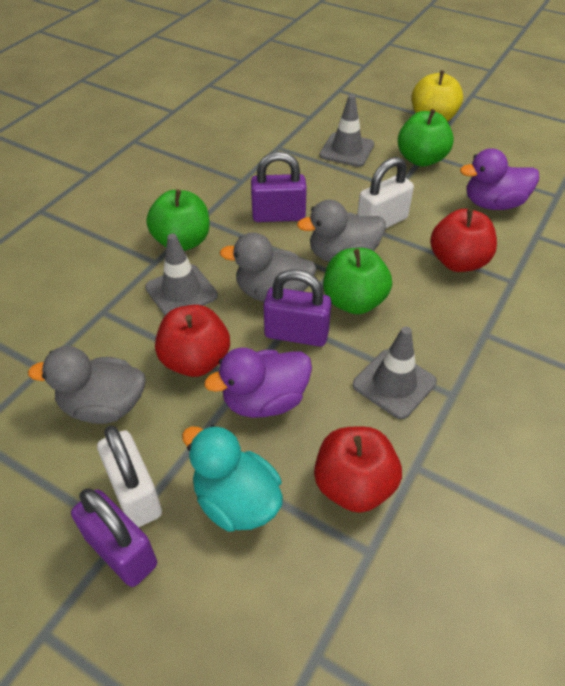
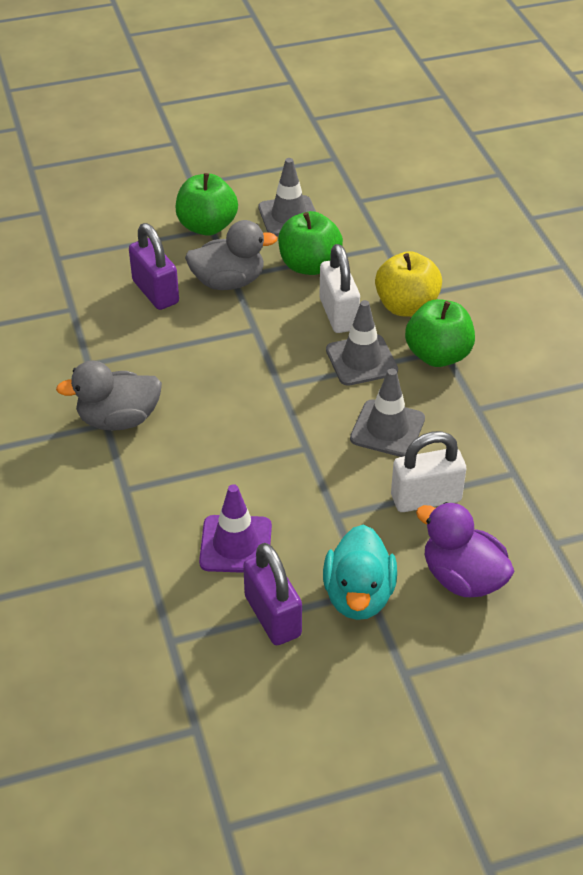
grey duck: [28,346,146,424] [220,232,317,302] [297,200,386,262] = 3 -> [56,361,162,431] [185,220,278,290] = 2
purple duck: [204,348,312,418] [460,148,539,210] = 2 -> [416,502,514,597] = 1
purple padlock: [71,488,157,587] [251,151,307,222] [263,269,331,347] = 3 -> [129,223,179,310] [243,543,302,645] = 2
purple traffic cone: none = 0 -> [199,484,272,573] = 1
red apple: [155,305,230,377] [314,427,402,513] [430,209,497,272] = 3 -> none = 0

